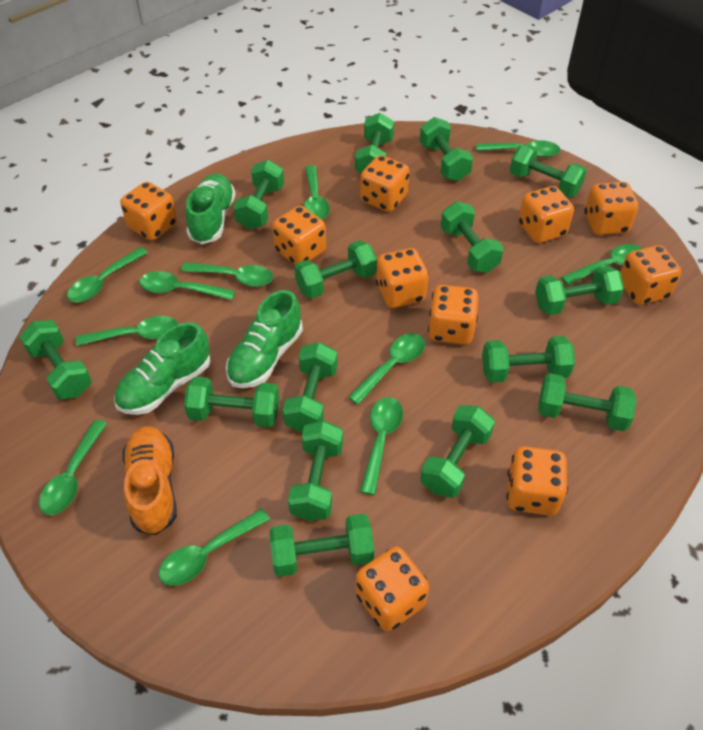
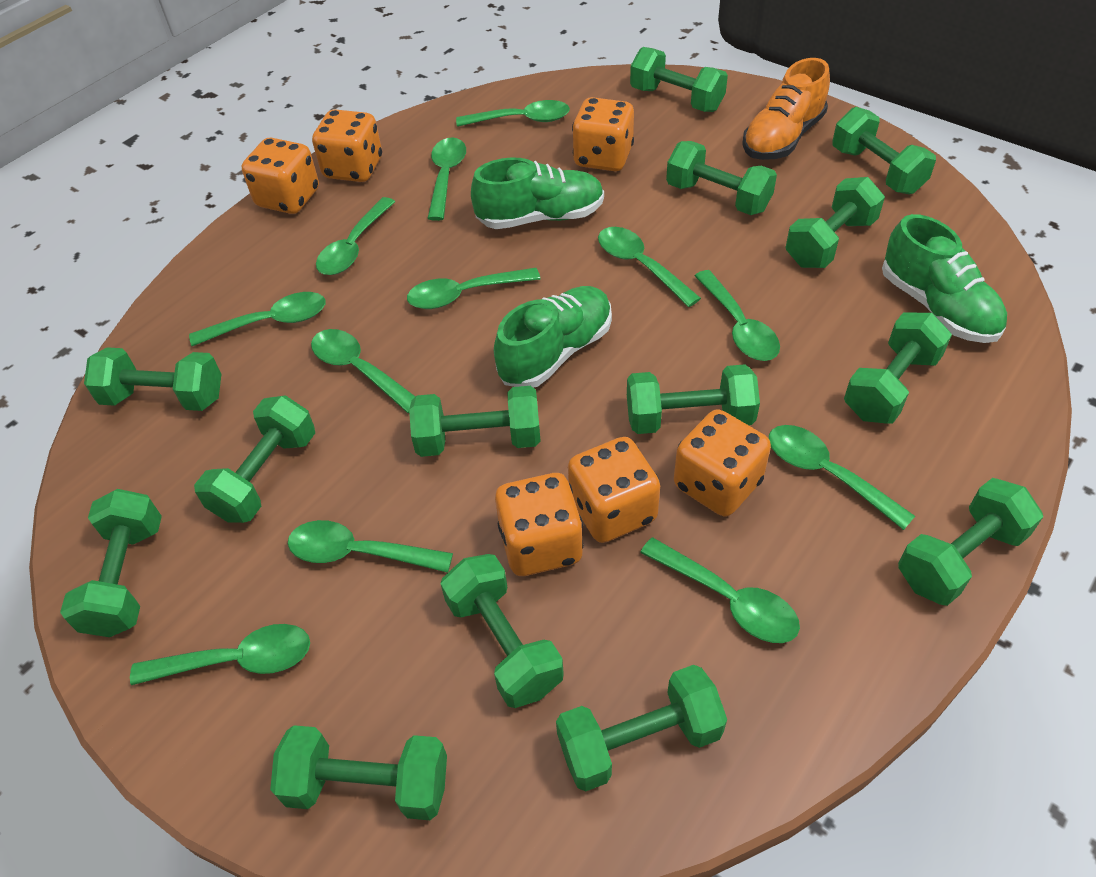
green dumbbell: [19,320,92,399] [184,376,279,427] [233,160,284,229] [269,514,374,577] [283,342,337,433] [288,421,343,521] [294,240,377,299] [355,113,394,173] [420,117,473,181] [420,405,495,498] [440,202,504,273] [482,336,575,383] [510,144,587,197] [535,266,624,315] [538,373,636,431] = 15 -> [60,489,162,637] [84,347,221,411] [194,395,315,523] [270,725,447,820] [409,386,541,457] [441,554,564,708] [556,665,727,791] [627,364,760,434] [630,47,728,112] [666,141,777,215] [785,177,885,268] [832,107,936,194] [844,313,952,424] [898,478,1043,606] = 14
green spoon: [39,420,107,515] [67,247,148,302] [76,316,178,346] [139,271,235,300] [159,508,270,586] [181,262,273,287] [304,165,330,220] [348,333,425,405] [360,397,403,495] [476,140,561,157] [561,244,643,286] = 11 -> [130,624,310,685] [189,292,326,346] [288,520,453,573] [311,329,416,413] [316,197,395,275] [407,268,541,309] [427,138,466,221] [456,100,570,127] [598,227,701,307] [640,537,800,643] [695,270,780,361] [769,425,915,530] = 12
orange dice: [120,182,177,241] [272,206,326,265] [356,547,429,631] [360,155,410,212] [376,248,429,308] [428,285,478,345] [506,446,568,516] [518,186,574,243] [585,182,639,235] [620,245,682,305] = 10 -> [242,138,319,214] [312,109,382,182] [495,473,584,576] [568,437,660,543] [572,97,634,171] [674,409,771,517] = 6

